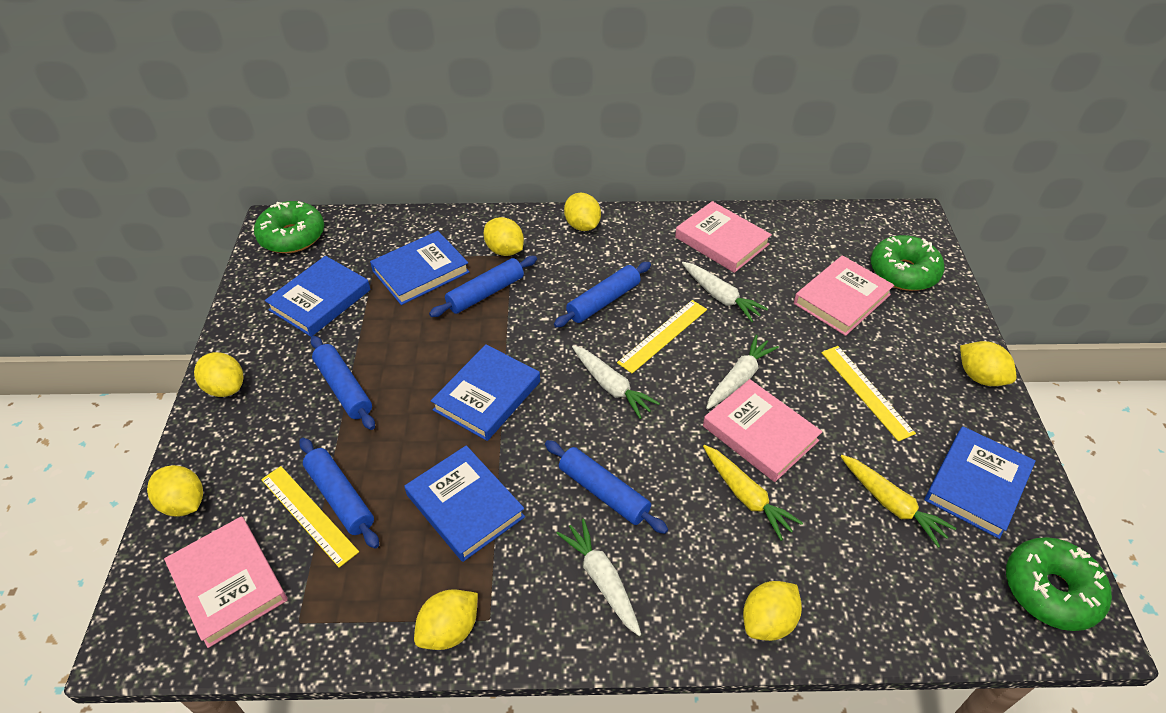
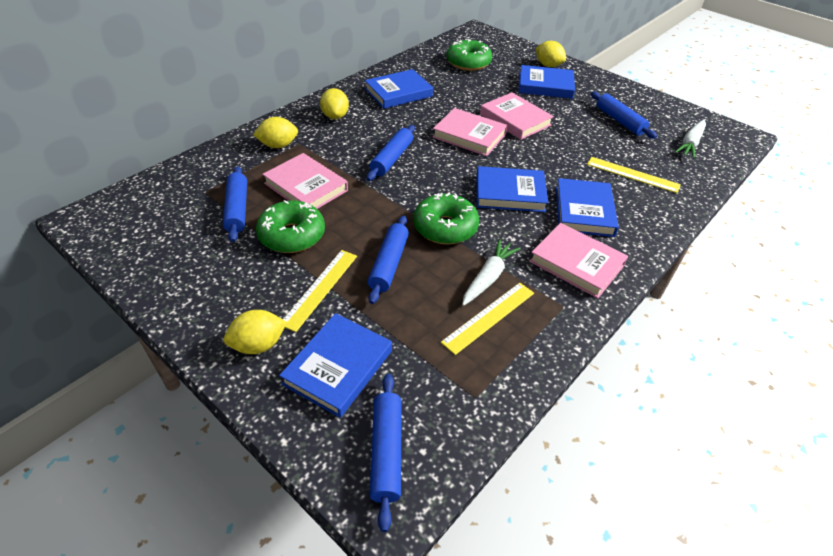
white carrot: [556,518,641,636] [572,345,660,419] [682,262,768,322] [706,335,779,409] = 4 -> [462,239,521,306] [675,120,706,159] = 2
yellow carrot: [703,445,803,541] [840,455,956,548] = 2 -> none = 0
yellow lemon: [147,465,203,517] [194,352,243,397] [414,589,478,650] [484,217,524,256] [564,193,601,231] [743,581,802,641] [960,341,1016,386] = 7 -> [224,310,287,354] [253,117,298,148] [320,88,349,119] [535,41,566,67] = 4

